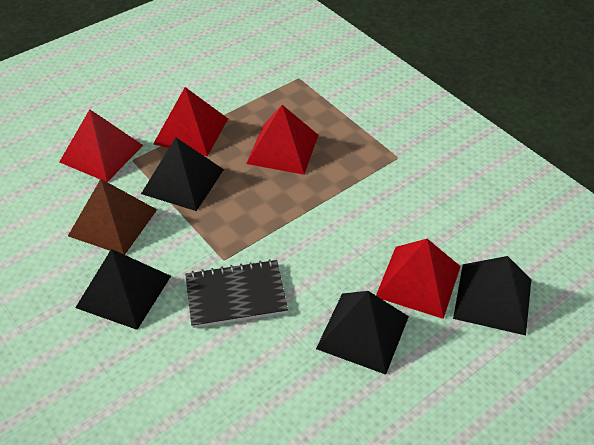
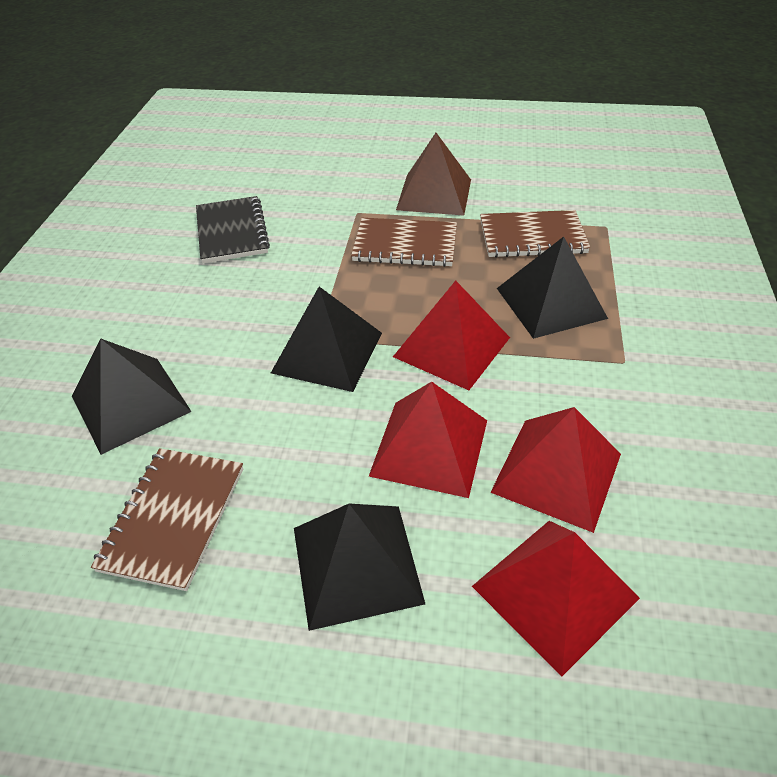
brown notebook: none = 0 -> [91,448,243,591] [351,218,457,267] [480,210,590,258] = 3

